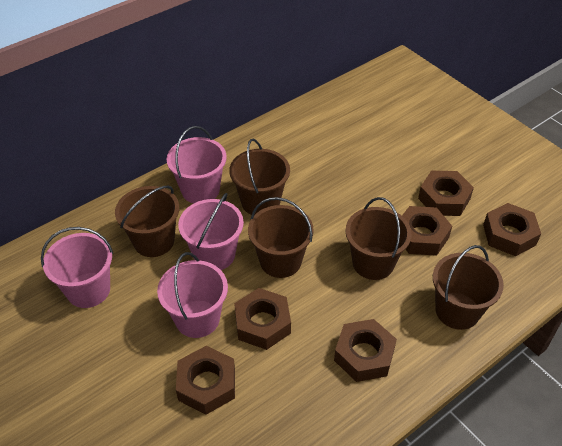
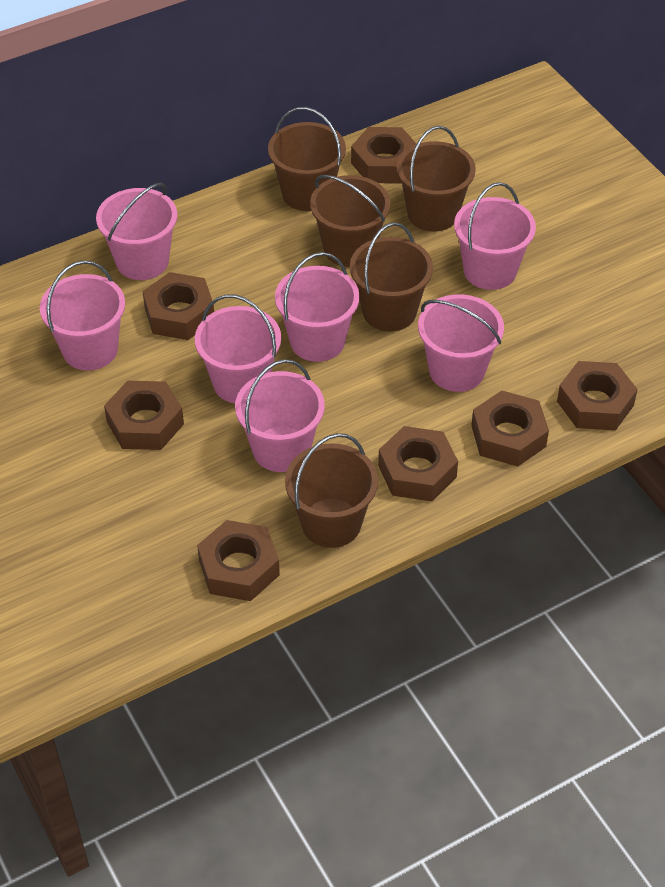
brown nut: [176,346,235,415] [234,288,291,350] [334,319,397,382] [402,206,452,256] [418,171,474,216] [483,203,541,256] = 6 -> [104,381,184,450] [143,272,214,340] [197,520,280,601] [351,127,416,184] [378,426,458,502] [471,391,549,467] [557,361,638,430] = 7
pink bucket: [41,227,113,308] [157,252,228,338] [167,126,227,203] [178,193,244,270] = 4 -> [40,260,125,371] [96,183,177,280] [195,294,281,404] [235,359,325,472] [275,252,360,362] [418,294,504,392] [454,182,536,290] = 7

